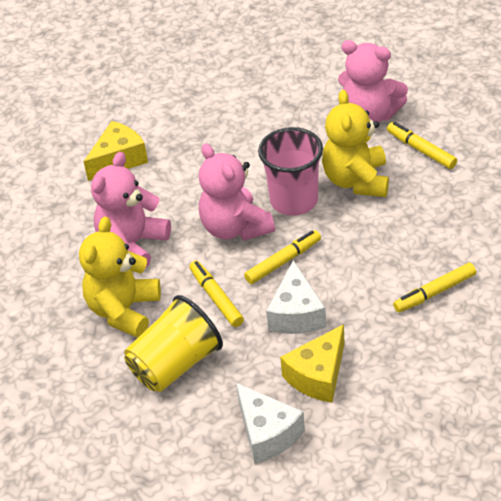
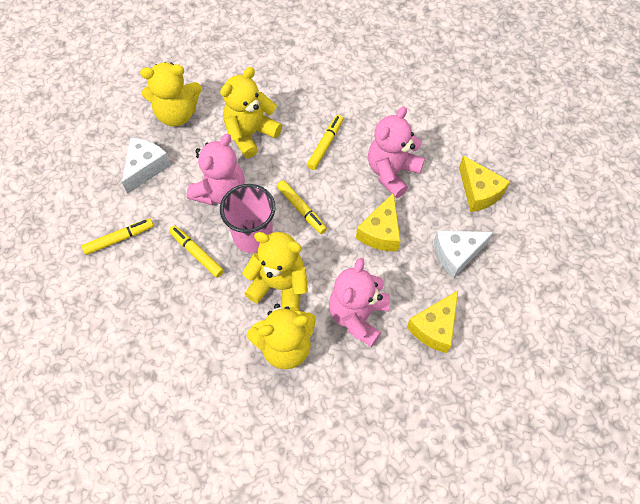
yellow cheese: [83,121,148,181] [280,324,345,403] = 2 -> [356,192,400,251] [407,291,458,353] [459,155,510,212] = 3
yellow cup: [124,295,223,392] = 1 -> none = 0
yellow teddy bear: [79,217,161,338] [322,90,389,197] = 2 -> [140,62,202,126] [220,67,282,158] [242,232,308,311] [246,304,316,369] = 4

